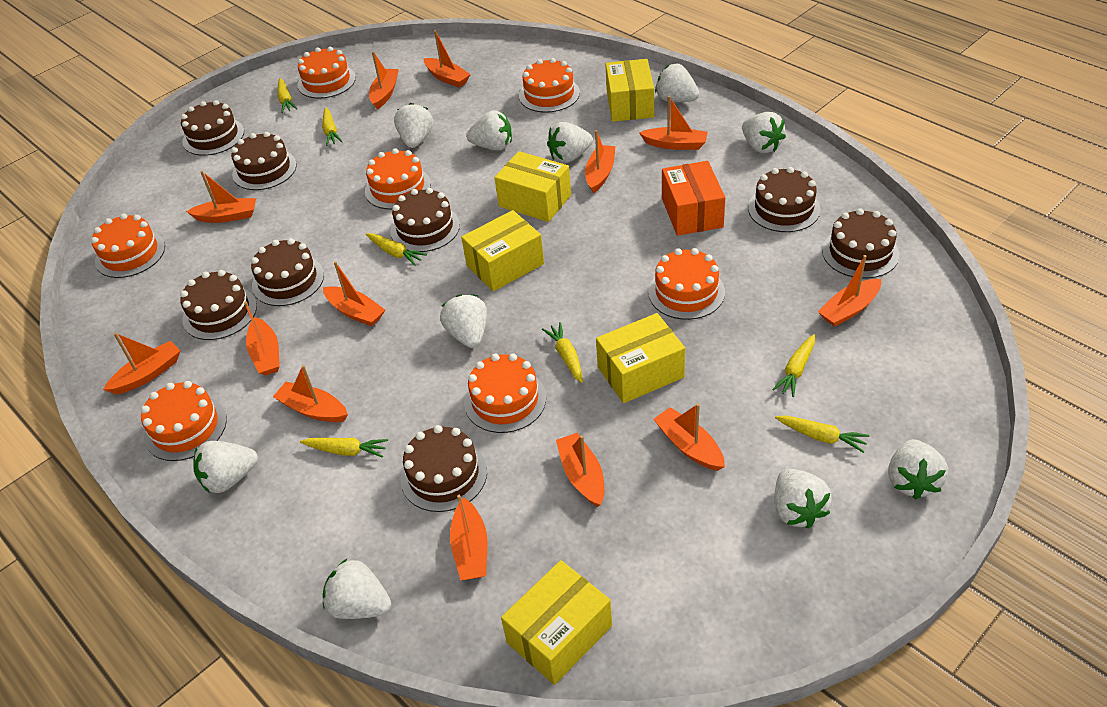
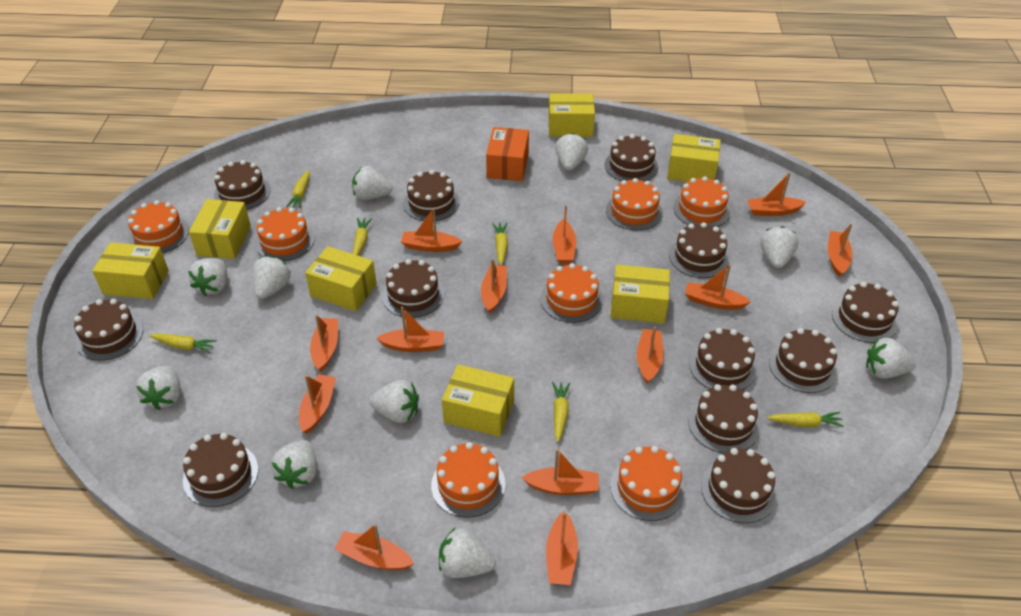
brown cake: [180,270,257,340] [181,100,244,156] [231,132,297,190] [251,238,324,306] [391,188,460,252] [400,425,487,512] [748,167,821,232] [822,208,899,278] = 8 -> [74,299,143,361] [183,433,258,507] [214,160,271,210] [382,259,444,318] [403,170,460,221] [605,134,659,181] [669,222,729,278] [688,384,760,453] [689,328,757,390] [701,448,777,523] [769,328,837,393] [832,282,899,343] = 12
yellow box: [461,210,544,292] [494,151,571,222] [501,560,612,685] [596,313,685,403] [605,59,654,122] = 5 -> [92,242,169,299] [189,199,251,259] [305,246,377,311] [442,364,514,437] [549,93,595,137] [611,264,670,323] [667,134,721,182] = 7
yellow carrot: [277,78,297,113] [300,438,388,458] [322,107,343,146] [366,233,427,266] [542,322,583,383] [772,334,815,397] [775,415,869,453] = 7 -> [149,333,217,353] [286,170,310,208] [353,218,372,256] [492,223,508,266] [552,382,570,442] [767,412,844,427] = 6

